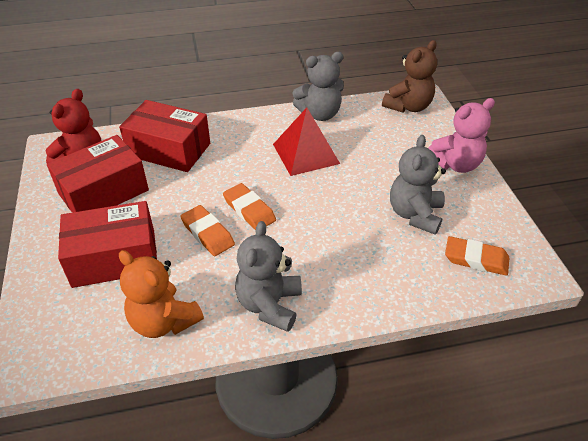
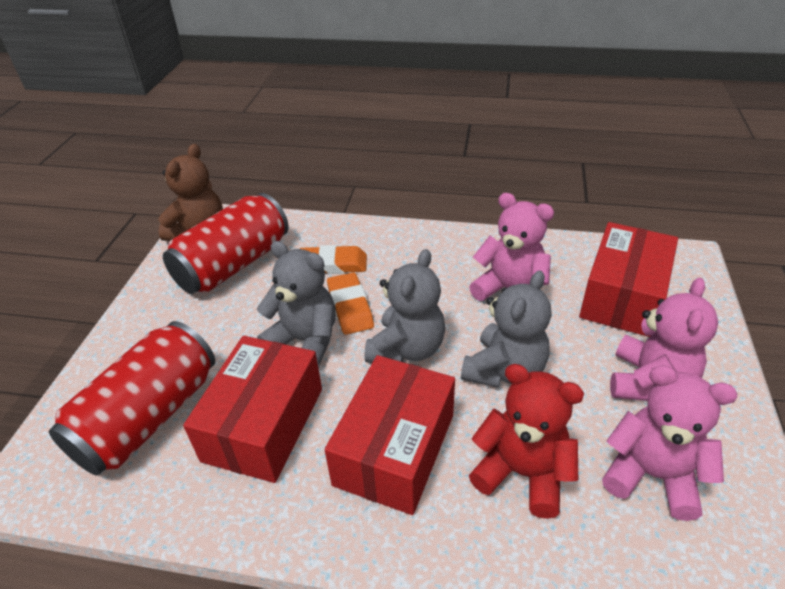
orange eraser: [180,205,235,256] [223,183,276,230] [445,236,509,276] = 3 -> [300,245,367,274] [327,272,374,335] = 2
orange teddy bear: [119,250,204,338] = 1 -> none = 0
pink teddy bear: [428,98,495,173] = 1 -> [469,193,554,301] [602,365,737,521] [610,278,718,401] = 3
red can: none = 0 -> [49,321,215,476] [163,193,289,294] = 2
red pyramid: [273,108,340,176] = 1 -> none = 0

